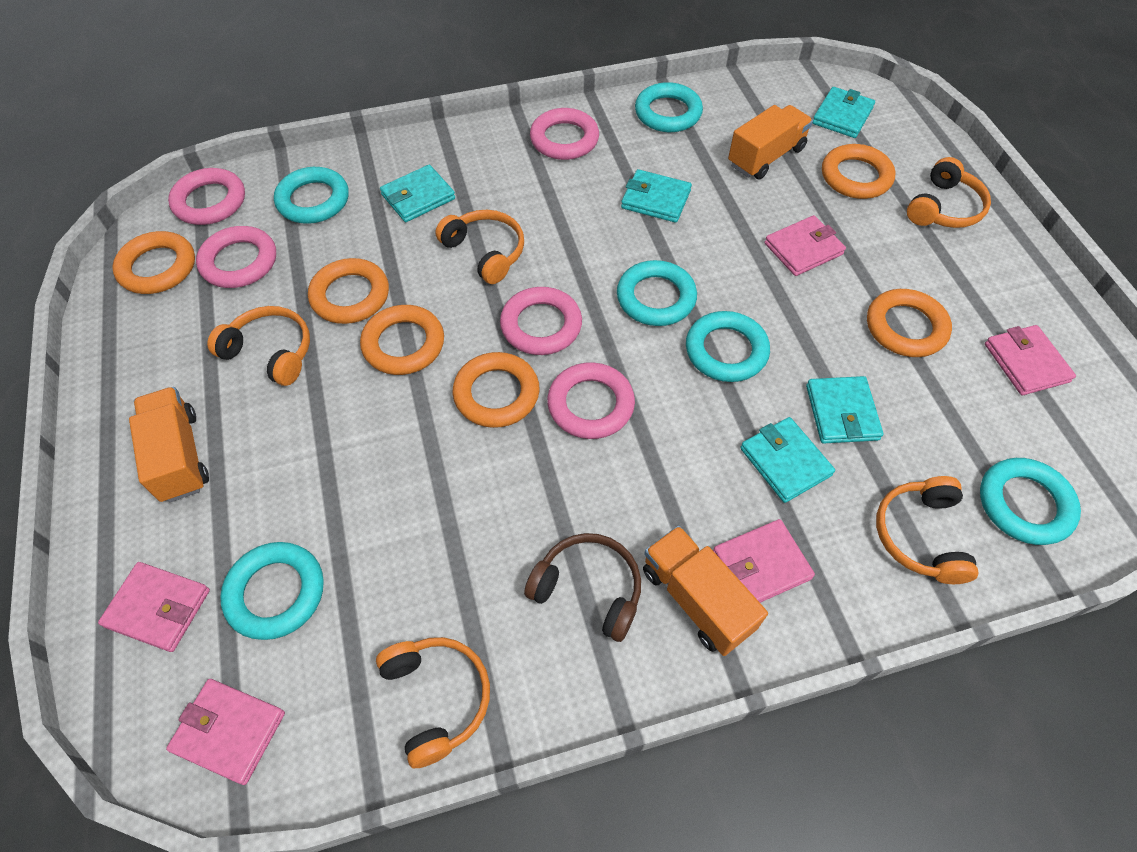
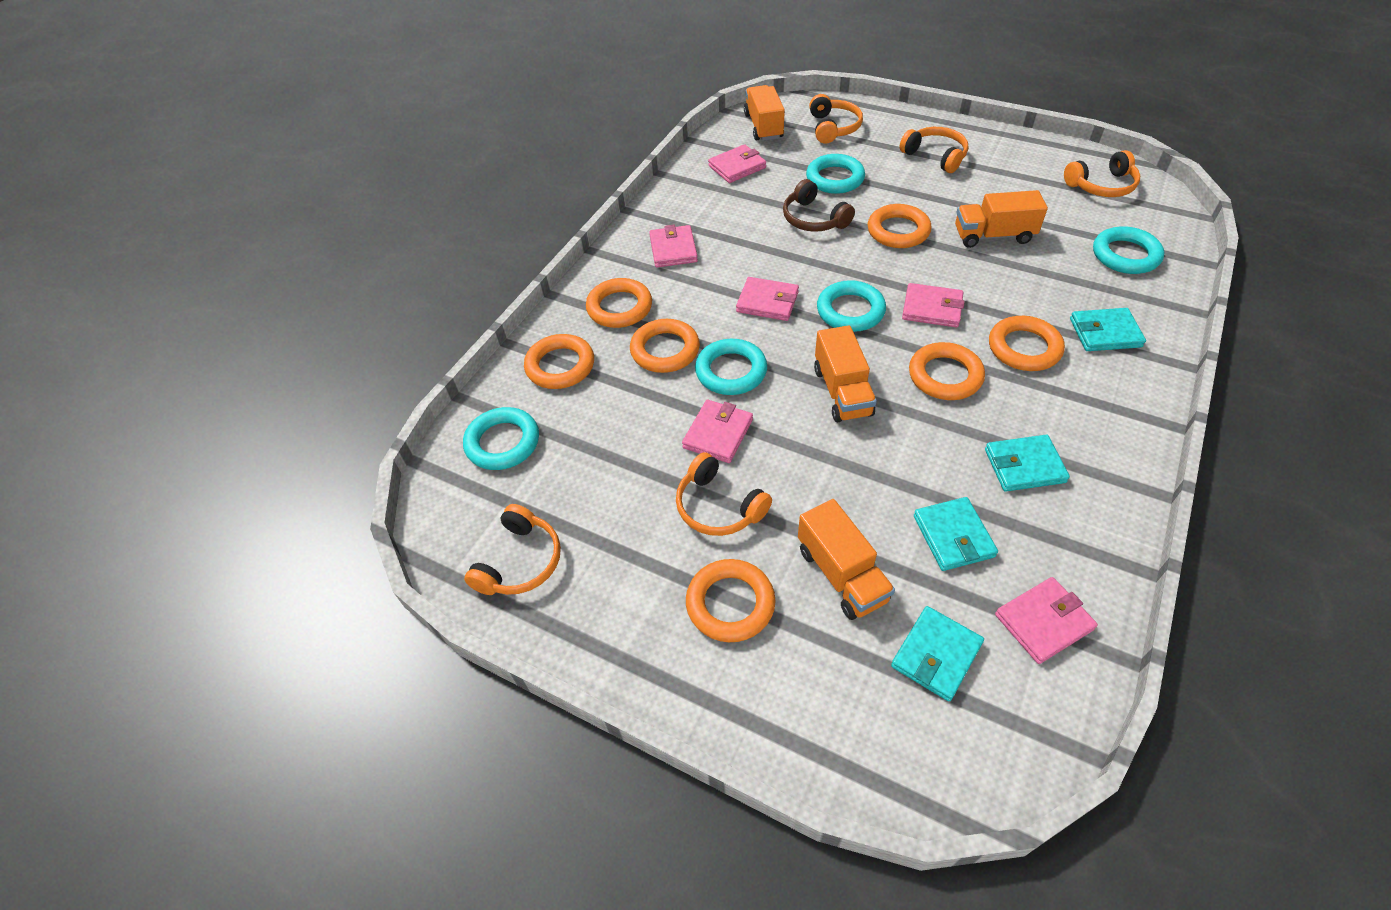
orange ring: [112,231,195,294] [308,258,389,324] [360,305,444,375] [453,352,540,428] [822,144,895,199] [867,289,952,357] = 6 -> [524,334,594,389] [586,278,652,328] [630,319,700,373] [686,559,776,642] [867,204,932,248] [909,342,985,400] [989,316,1065,371] = 7
orange truck: [129,387,209,502] [643,526,768,656] [728,105,813,179] = 3 -> [744,85,785,141] [798,499,895,620] [814,325,877,422] [955,190,1048,248] = 4
pink ring: [168,168,245,225] [196,226,276,288] [500,287,582,355] [530,108,599,160] [547,362,635,439] = 5 -> none = 0
pink wallet: [98,562,210,652] [166,679,285,785] [713,519,815,603] [765,215,846,276] [985,325,1076,395] = 5 -> [649,225,698,267] [682,400,753,463] [708,144,766,183] [736,277,799,321] [902,283,965,327] [995,577,1098,664] = 6
turquoise ring: [220,542,324,640] [274,167,349,224] [617,260,697,326] [635,82,703,132] [686,311,770,382] [980,458,1081,545] = 6 -> [463,407,539,470] [695,339,767,395] [806,154,865,194] [817,280,886,332] [1093,226,1164,274] = 5
turquoise wallet: [380,165,455,222] [621,169,692,223] [740,417,835,503] [806,376,883,444] [813,87,875,138] = 5 -> [891,606,984,702] [914,497,998,571] [985,435,1070,492] [1070,308,1146,351] = 4

